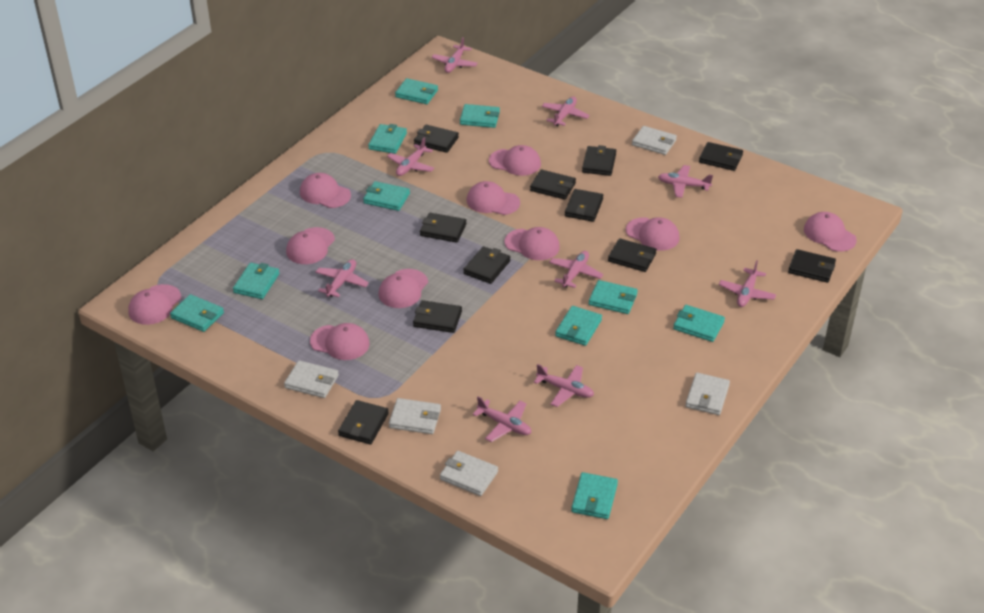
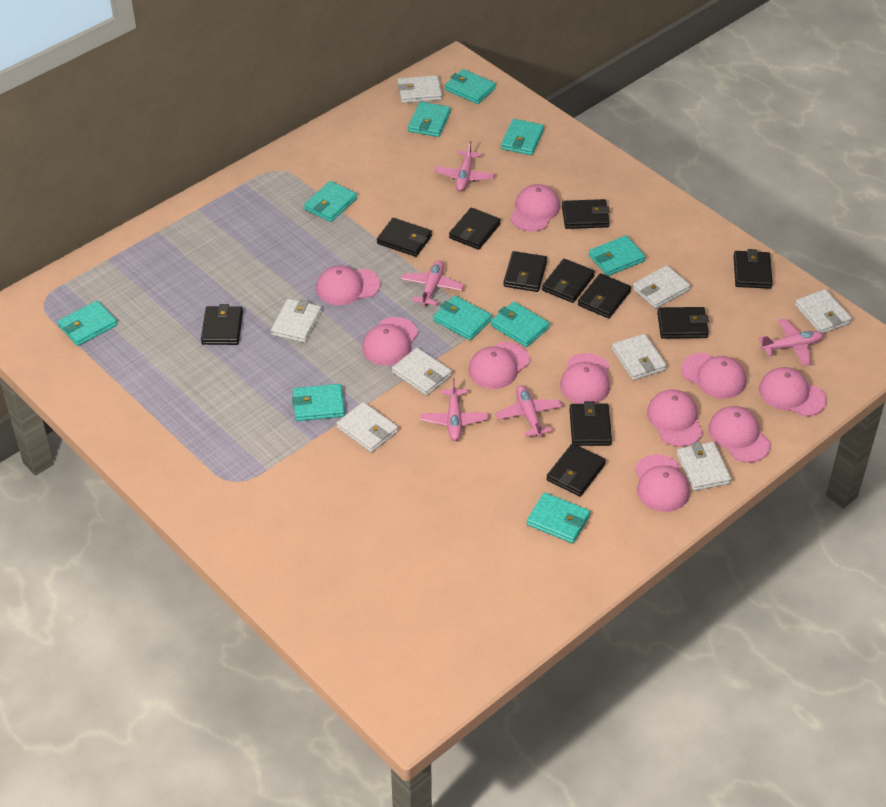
pink plane: [315,259,369,297] [387,137,434,176] [432,37,478,73] [473,396,531,442] [534,364,594,407] [542,97,590,126] [549,251,603,288] [658,165,713,198] [719,260,776,307] = 9 -> [401,260,464,306] [420,378,488,441] [435,141,495,191] [495,385,562,437] [759,318,824,366] = 5
white wallet: [284,360,339,398] [389,398,441,434] [440,451,498,496] [632,126,677,155] [685,373,730,415] = 5 -> [271,299,322,343] [336,402,398,453] [392,348,452,396] [398,75,442,103] [612,334,667,380] [632,265,691,309] [677,442,731,491] [795,289,852,334] = 8

